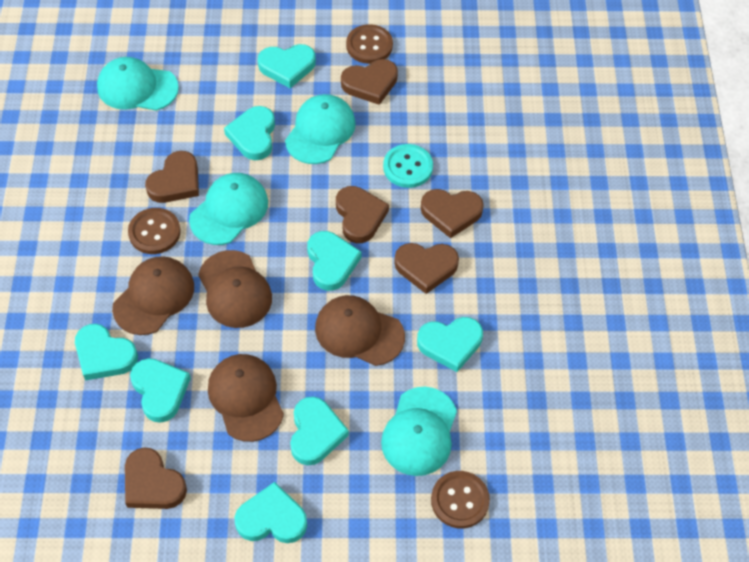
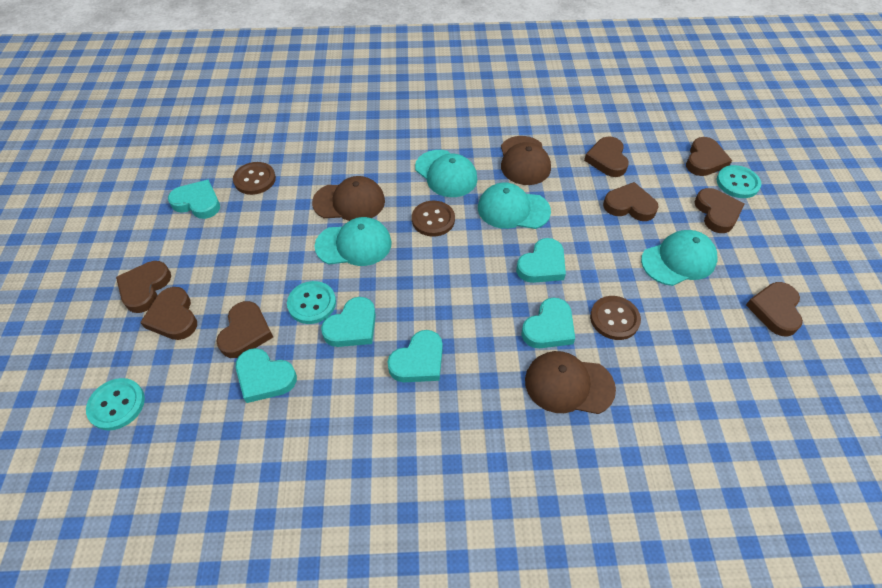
brown cap: [112,256,194,335] [198,250,272,328] [208,354,284,442] [315,295,405,366] = 4 -> [312,176,385,221] [501,136,551,185] [525,351,616,414] = 3
brown heart: [125,447,187,509] [145,151,199,203] [336,186,389,243] [341,59,398,105] [394,243,459,294] [421,189,484,238] = 6 -> [116,261,171,313] [140,287,197,340] [216,301,273,358] [584,136,629,177] [603,182,659,221] [686,137,732,176] [695,188,745,233] [746,282,803,337] = 8
turquoise button: [383,144,433,188] = 1 -> [86,378,145,430] [287,281,336,324] [717,165,761,198] = 3
turquoise heart: [75,324,138,380] [130,358,191,423] [224,106,275,160] [235,482,307,543] [258,44,316,88] [290,396,349,465] [307,231,362,291] [417,317,483,372] = 8 -> [168,180,220,219] [235,348,297,403] [321,297,376,347] [387,330,443,382] [516,238,566,283] [522,298,575,348] = 6

